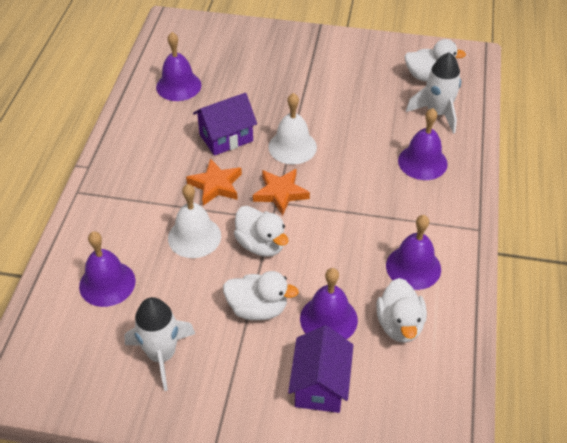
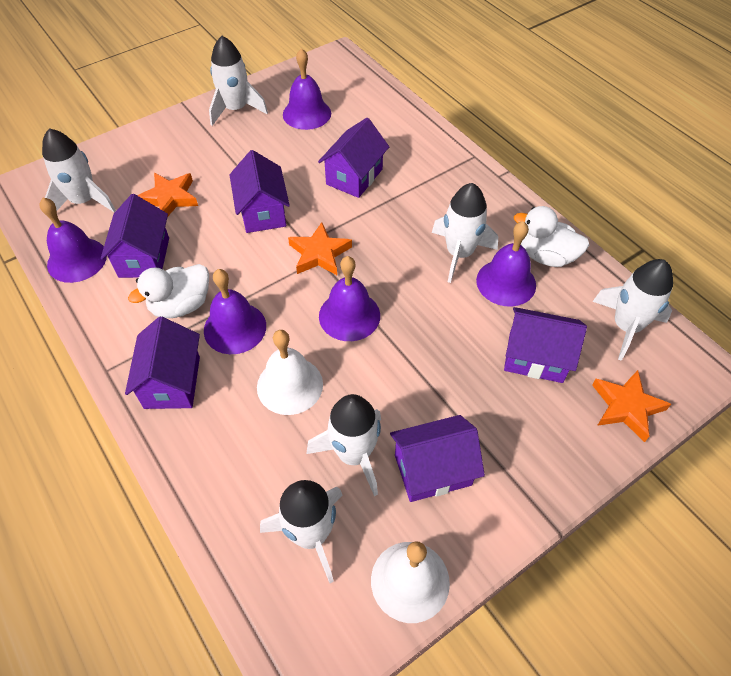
orange star: [186,158,242,206] [253,169,310,216] = 2 -> [137,173,198,216] [288,222,352,275] [592,370,671,442] = 3
purple house: [193,93,257,156] [288,325,353,413] = 2 -> [101,194,169,278] [125,317,200,409] [230,150,290,233] [318,118,389,198] [390,415,485,502] [504,307,587,383] = 6
white duck: [223,271,299,320] [234,206,288,257] [376,278,427,343] [404,39,466,82] = 4 -> [128,264,209,318] [514,206,589,267] = 2
white rocket: [124,297,195,391] [406,52,461,134] = 2 -> [42,128,116,212] [209,36,268,126] [260,480,343,583] [306,394,381,496] [432,183,498,283] [592,259,673,361] = 6

